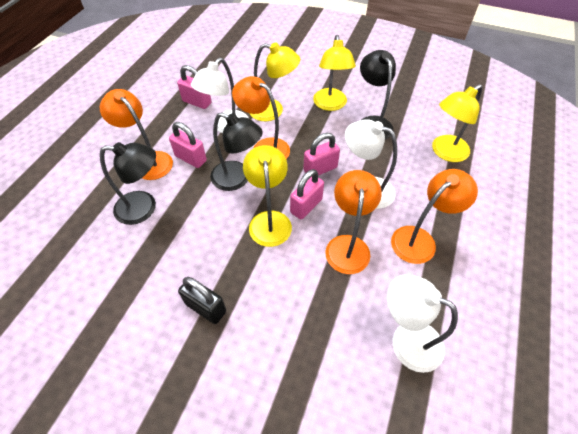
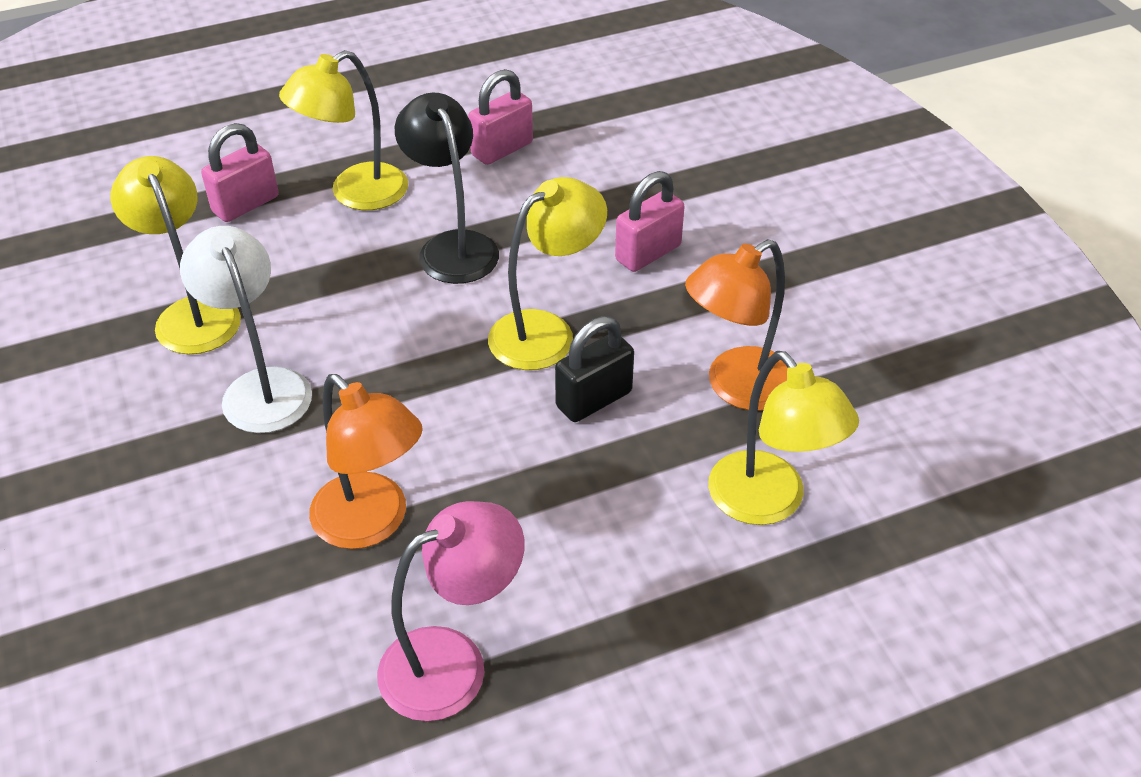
black lamp: [100,142,156,225] [210,112,263,191] [360,50,396,140] = 3 -> [395,93,499,284] = 1
orange lamp: [100,89,173,180] [232,76,290,159] [325,170,382,274] [391,169,478,264] = 4 -> [309,374,423,549] [685,239,788,411] = 2
pink lamp: none = 0 -> [377,501,524,721] = 1
pink padlock: [169,122,207,168] [177,65,212,109] [290,169,324,219] [303,133,340,176] = 4 -> [201,123,279,222] [468,69,533,165] [615,171,685,272] = 3
white lamp: [191,58,249,133] [345,119,397,209] [387,274,458,373] = 3 -> [180,226,312,433] = 1

